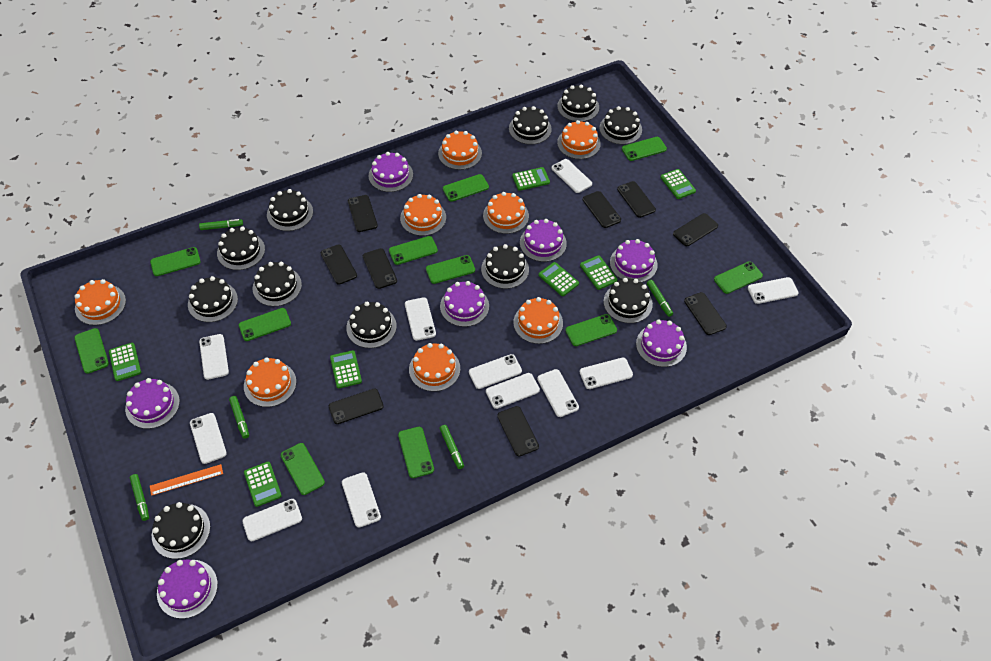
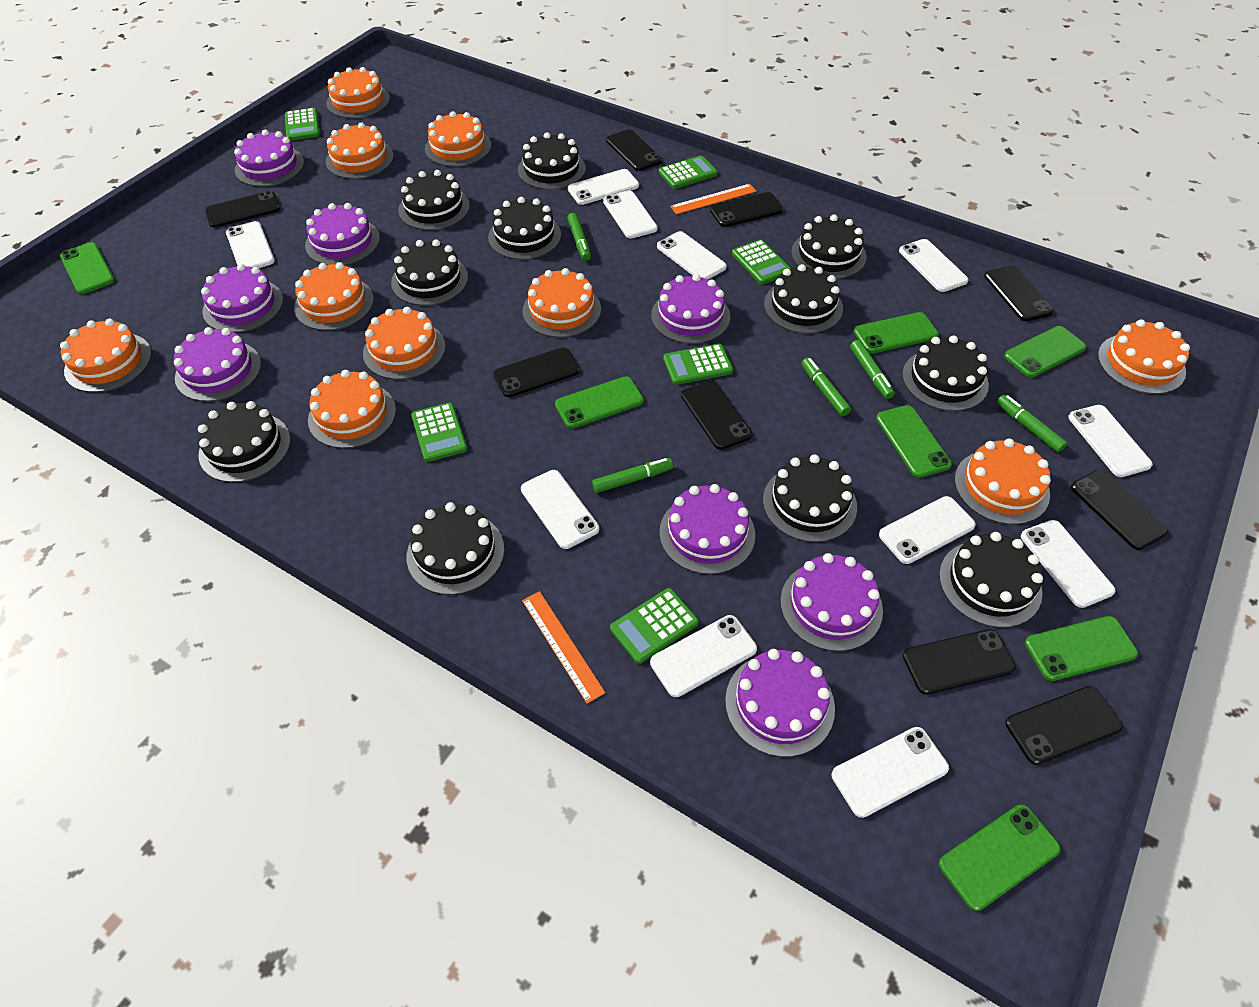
green calculator: [109,343,141,381] [244,462,282,507] [330,350,362,389] [512,167,550,191] [539,262,579,296] [580,255,617,290] [661,169,696,199] = 7 -> [285,108,320,141] [411,402,467,462] [610,588,699,664] [659,155,718,189] [663,344,733,385] [732,239,791,285] = 6
green phone: [74,328,109,374] [150,247,201,276] [239,308,291,341] [281,443,325,495] [389,236,438,265] [398,427,434,478] [426,255,475,284] [443,174,489,202] [565,314,617,346] [622,137,667,161] [714,261,763,294] = 11 -> [60,242,115,294] [555,376,644,429] [854,312,939,354] [876,405,952,478] [939,804,1061,911] [1004,326,1086,378] [1025,616,1138,681] = 7
orange cake: [75,279,126,325] [244,357,296,407] [400,194,446,236] [409,343,460,392] [438,131,482,170] [483,192,529,234] [513,297,563,344] [557,120,601,159] = 8 -> [60,319,152,392] [294,262,374,331] [308,370,396,449] [326,67,390,119] [326,122,394,179] [363,307,446,380] [425,111,491,167] [522,268,601,338] [955,439,1051,525] [1098,320,1190,394] = 10
orange ruler: [150,464,223,496] = 1 -> [522,591,605,704] [670,184,756,214] = 2
purple cake: [125,378,180,429] [157,560,218,619] [369,152,413,192] [440,281,489,327] [520,219,567,262] [610,239,658,282] [636,320,687,367] = 7 -> [174,327,261,402] [201,264,283,333] [234,130,304,187] [305,203,380,265] [651,274,730,344] [659,484,755,574] [725,649,835,757] [780,553,883,651] = 8

